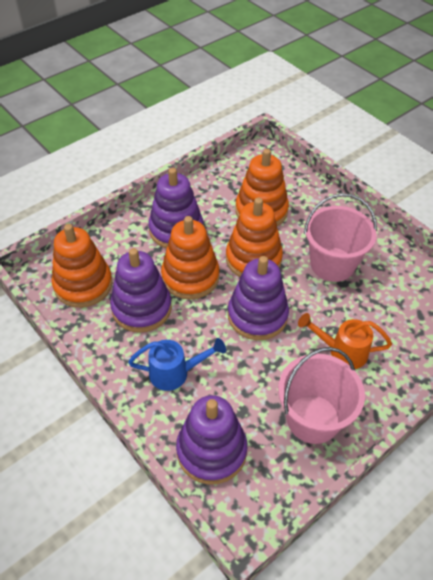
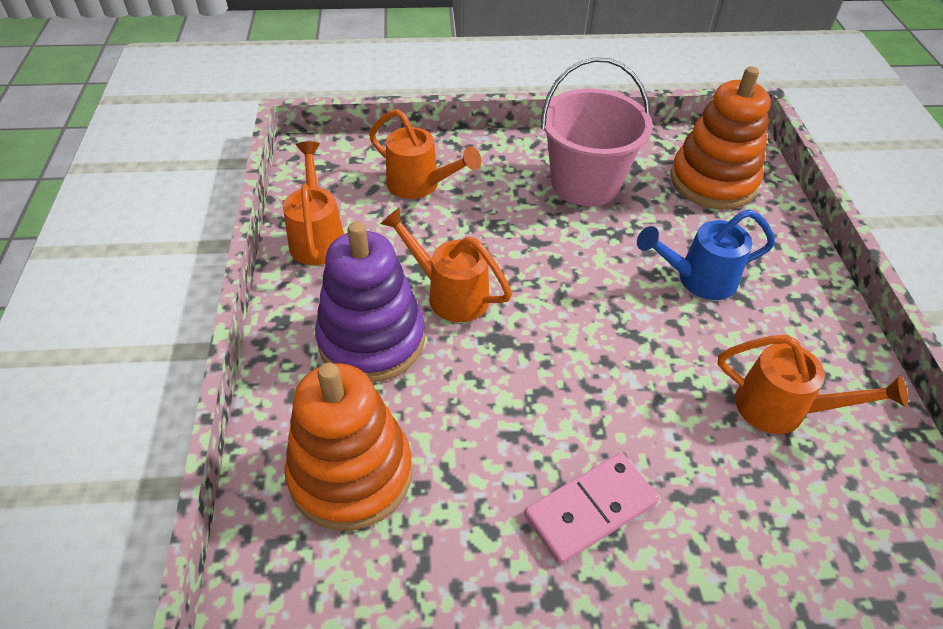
orange stacking toy: [52,224,113,308] [161,216,219,300] [226,198,283,277] [235,149,289,226] = 4 -> [284,363,412,531] [671,66,771,210] = 2
orange watering can: [298,313,392,369] = 1 -> [283,141,344,265] [369,109,481,199] [380,207,512,322] [718,335,908,434] = 4
pink bucket: [278,347,365,444] [304,193,377,282] = 2 -> [541,57,653,206] = 1
pink domino: none = 0 -> [524,453,659,564] = 1
purple stacking toy: [110,248,172,333] [148,168,203,248] [176,395,247,485] [228,256,289,340] = 4 -> [315,221,425,382] = 1

